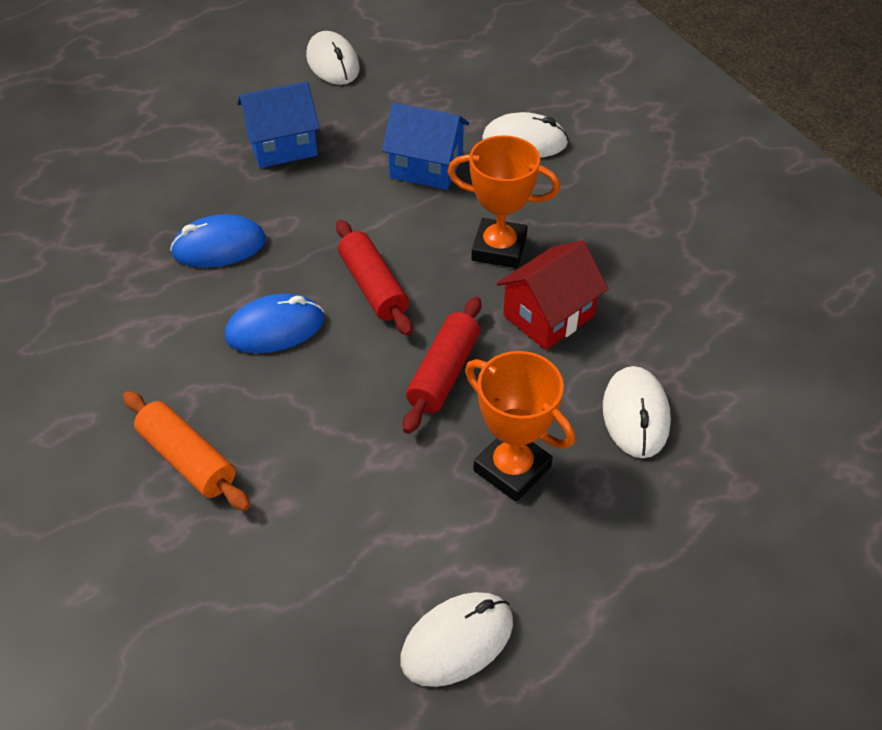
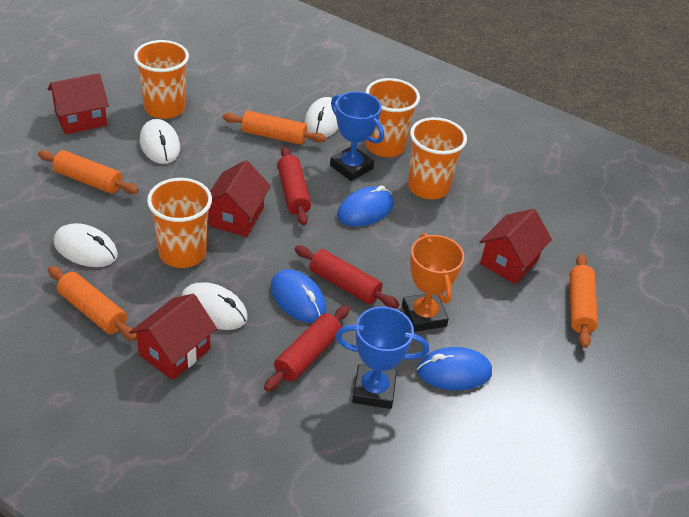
blue house: [237,81,320,168] [382,103,469,190] = 2 -> none = 0
blue mouse: [170,214,266,267] [225,294,324,353] = 2 -> [270,269,326,323] [337,186,394,227] [417,347,492,390] = 3
blue trophy: none = 0 -> [330,91,384,181] [336,306,429,409] = 2
orange cup: none = 0 -> [134,40,189,119] [147,178,212,268] [365,78,420,157] [408,117,467,199] = 4
orange rolling pin: [123,391,250,511] = 1 -> [38,150,138,194] [48,266,137,341] [223,111,327,145] [570,254,598,348] = 4
orange trophy: [448,135,560,268] [465,351,575,502] = 2 -> [402,233,464,332] = 1
red house: [496,240,608,350] = 1 -> [48,73,109,135] [129,294,217,380] [208,160,271,237] [479,208,552,284] = 4
red rolling pin: [336,220,413,336] [403,297,481,434] = 2 -> [264,305,350,391] [278,147,311,225] [294,246,399,309] = 3

